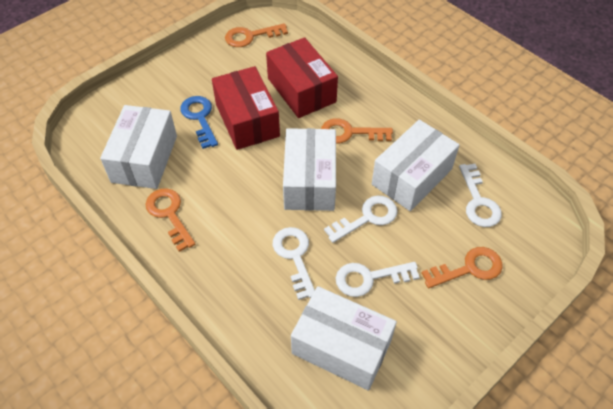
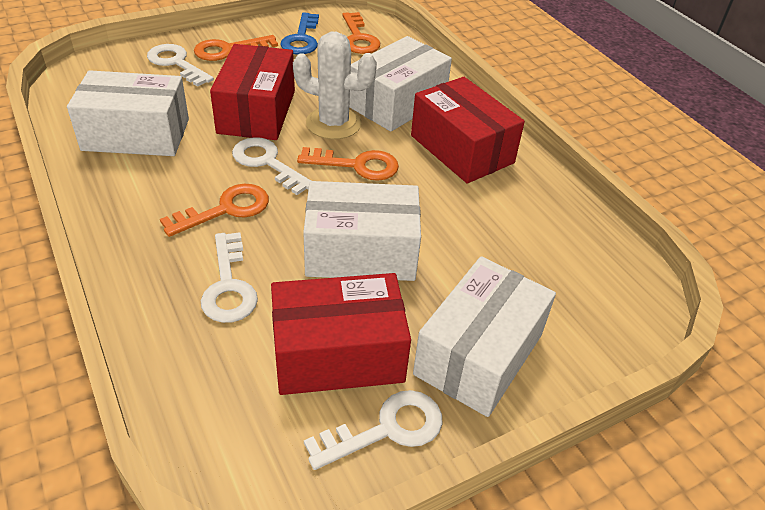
red box: [212,66,280,150] [266,37,338,118] = 2 -> [210,44,295,140] [271,273,411,395] [411,77,525,183] = 3
white cactus: none = 0 -> [293,32,377,139] = 1

